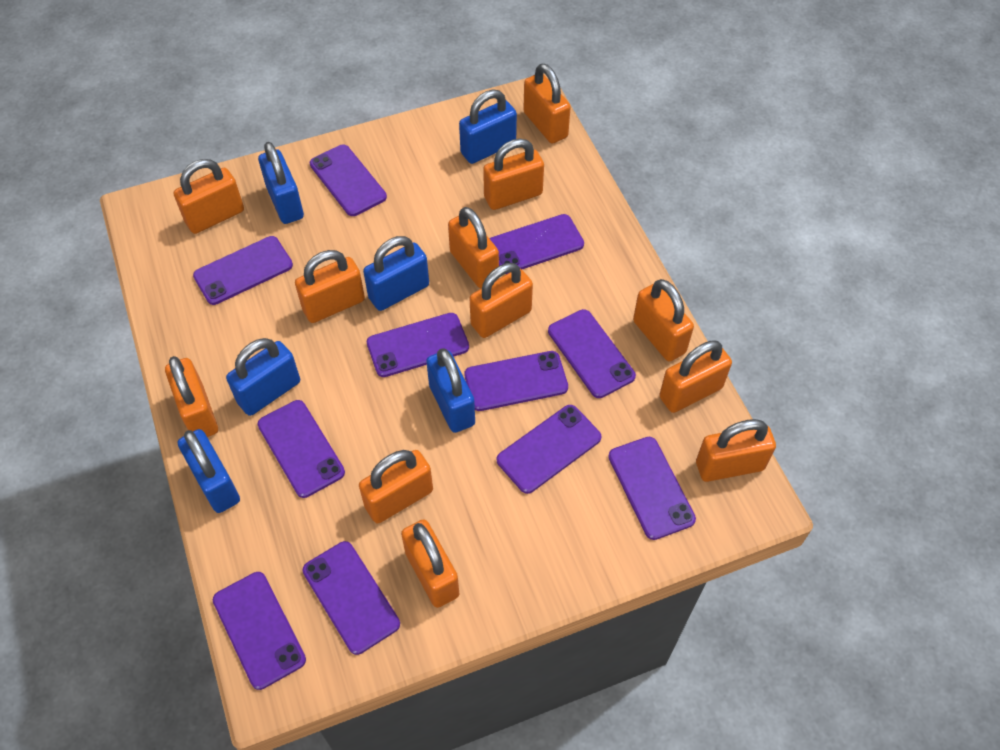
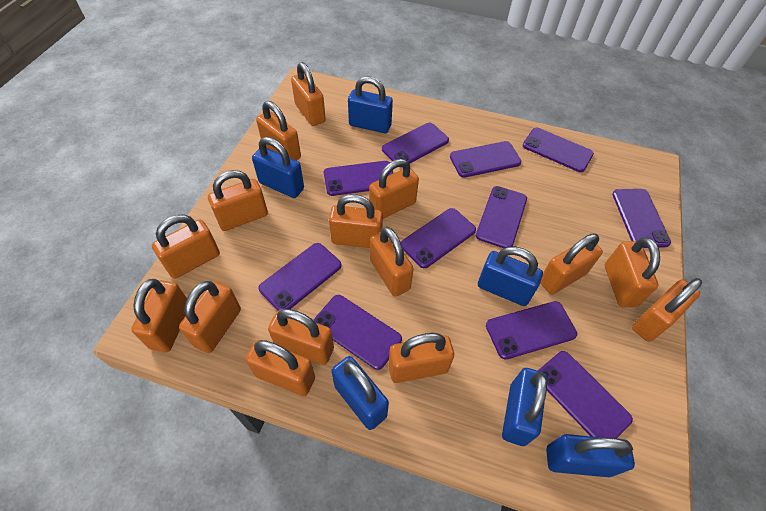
orange padlock: [165,356,218,437] [174,159,244,234] [295,250,365,323] [359,450,433,524] [401,519,459,608] [448,207,499,288] [470,263,533,338] [483,138,544,210] [523,64,571,144] [633,279,694,362] [659,340,732,413] [696,419,776,482] = 12 -> [131,279,187,352] [152,214,220,279] [179,281,241,353] [208,170,268,231] [245,340,315,396] [256,101,301,160] [268,309,334,365] [291,62,326,126] [329,194,383,248] [369,159,419,219] [370,227,414,297] [388,333,454,383] [540,234,603,294] [605,237,660,307] [632,278,702,342] = 15

